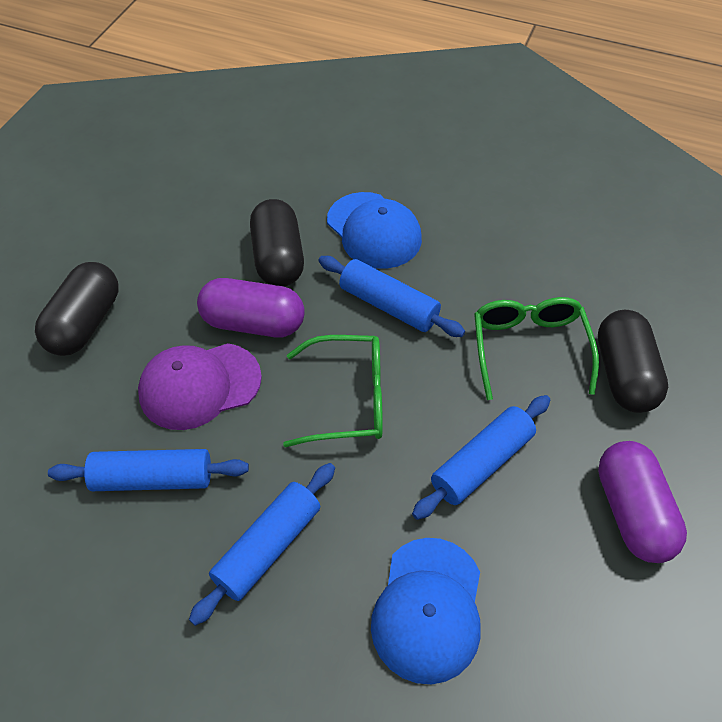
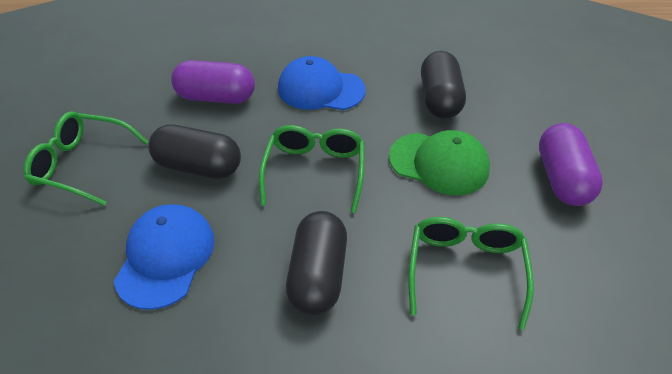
blue rolling pin: [48,449,249,491] [189,463,335,626] [318,256,465,337] [412,395,550,520] = 4 -> none = 0
green cap: none = 0 -> [389,130,490,195] = 1
green glasses: [283,335,383,447] [474,297,599,400] = 2 -> [23,112,148,206] [259,125,365,213] [408,217,534,330] = 3
purple cap: [138,343,262,430] = 1 -> none = 0

